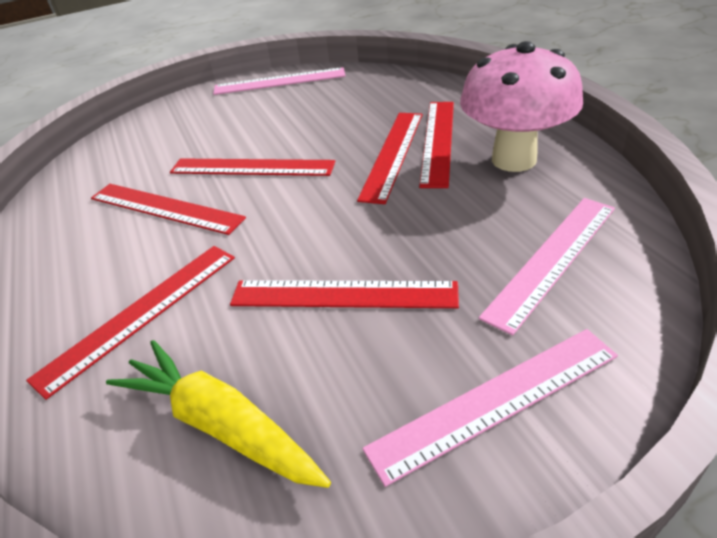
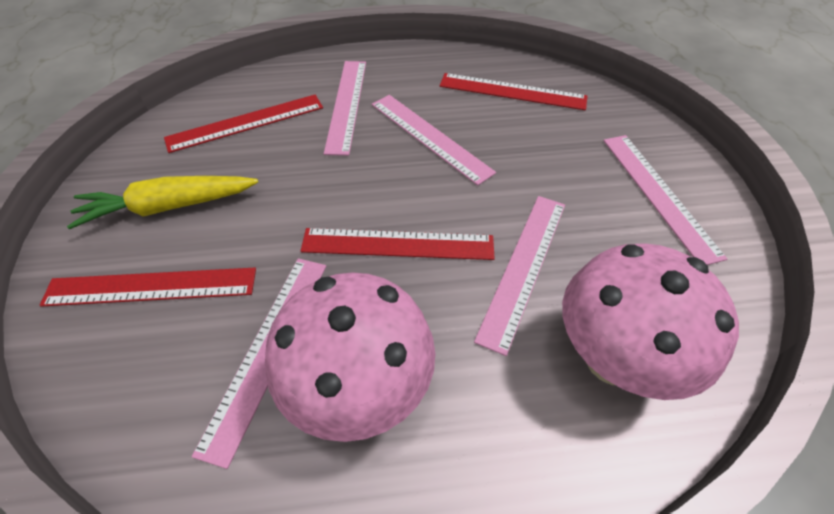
pink mushroom: [460,41,584,172] = 1 -> [265,272,436,442] [562,243,739,400] = 2
pink ruler: [213,67,346,95] [362,329,618,487] [479,198,615,336] = 3 -> [192,258,326,469] [324,61,366,156] [371,95,496,186] [474,196,565,356] [603,135,727,265] = 5
red ruler: [26,246,235,400] [91,184,246,235] [170,158,335,176] [230,280,459,308] [357,113,422,204] [419,102,454,188] = 6 -> [40,268,256,307] [164,95,323,153] [301,228,495,260] [440,73,587,110] = 4

